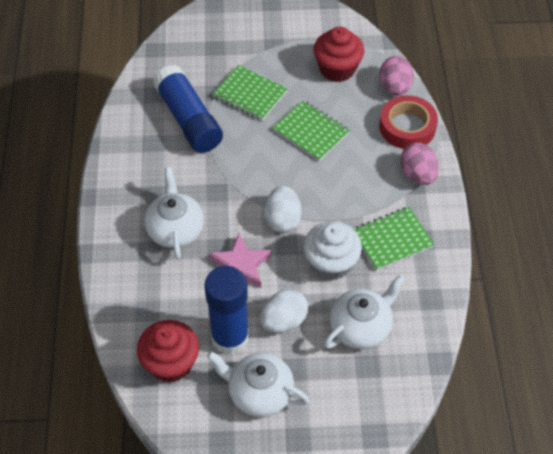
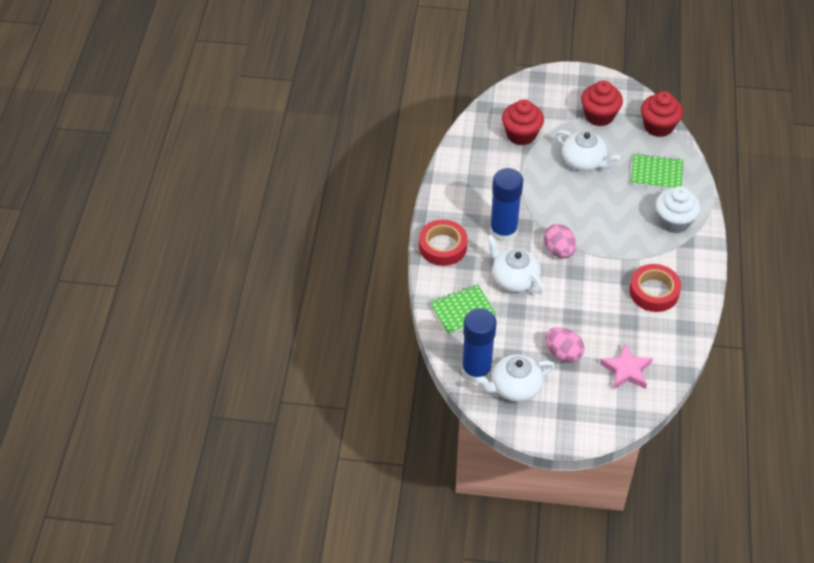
green notebook: [213,65,287,121] [273,100,350,161] [354,207,434,271] = 3 -> [430,284,496,335] [631,153,683,189] = 2
red cupcake: [137,320,199,383] [313,27,364,82] = 2 -> [502,99,544,145] [581,81,623,126] [641,91,683,137] = 3
red tape: [379,95,438,149] = 1 -> [419,219,468,266] [629,264,681,312] = 2
white egg: [260,289,308,333] [265,186,302,233] = 2 -> none = 0

